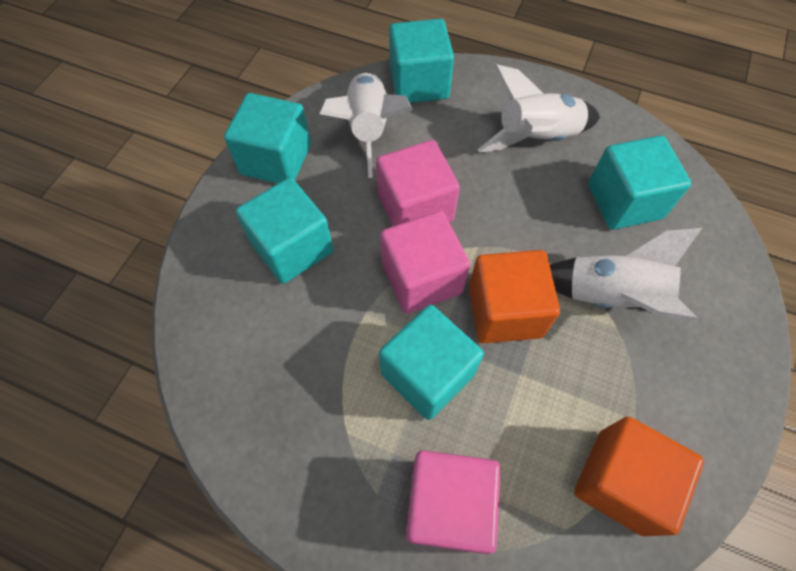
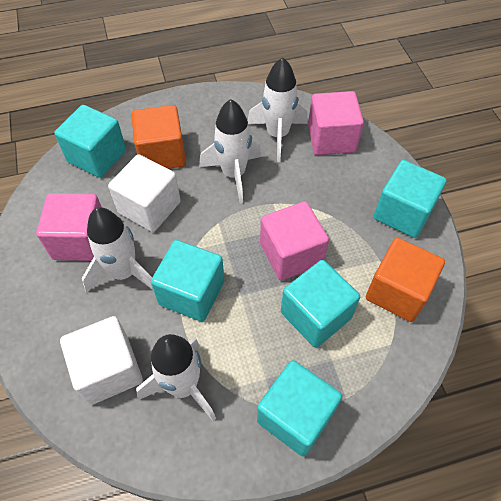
white cube: none = 0 -> [60,316,143,405] [108,154,181,232] = 2
white rocket: [320,71,413,178] [477,64,600,153] [550,228,702,322] = 3 -> [82,207,154,293] [136,334,216,421] [199,99,262,204] [248,57,308,162] = 4

